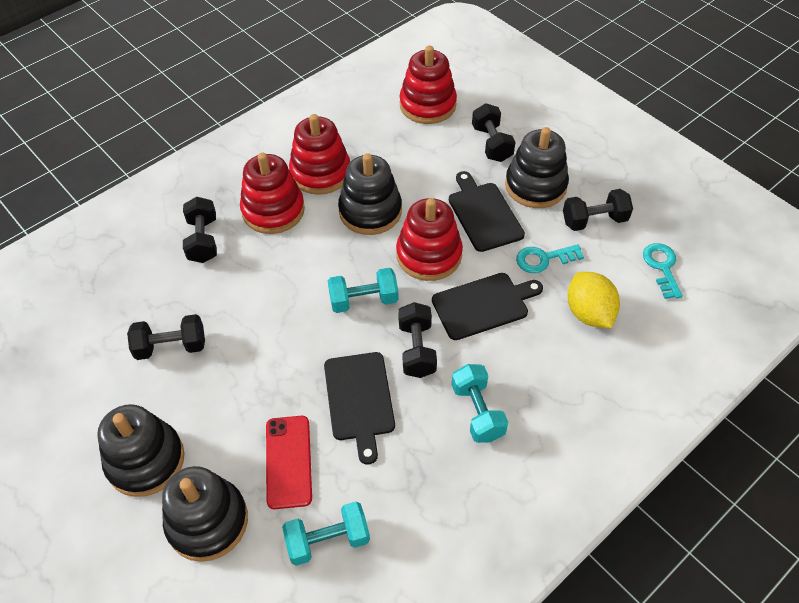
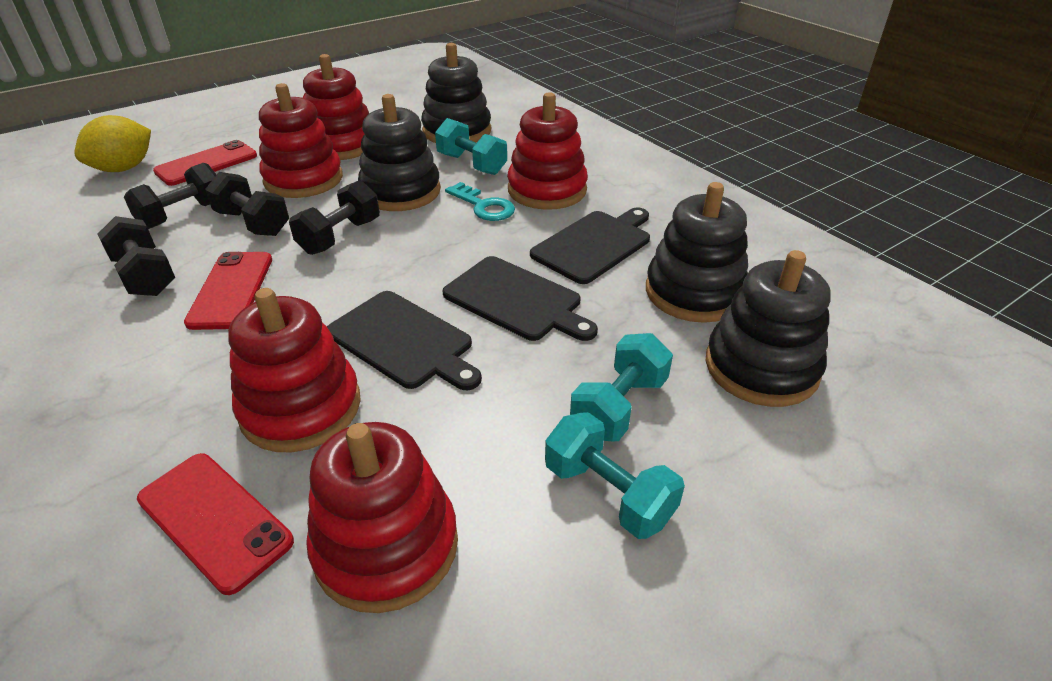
black dumbbell: [127,314,205,360] [183,197,217,263] [398,302,437,378] [472,103,516,162] [563,189,633,231] = 5 -> [97,216,175,296] [124,163,216,229] [205,172,289,236] [289,180,380,255] = 4
red phone: [266,416,312,509] = 1 -> [137,453,294,595] [153,140,257,186] [184,252,272,330] = 3
red stacking toy: [240,153,305,234] [289,114,350,195] [396,198,463,281] [399,46,457,124] = 4 -> [228,288,361,452] [259,83,343,198] [303,54,369,160] [306,422,458,613] [507,92,588,210] = 5
turquoise key: [516,244,584,273] [643,243,683,299] = 2 -> [445,182,515,221] = 1

